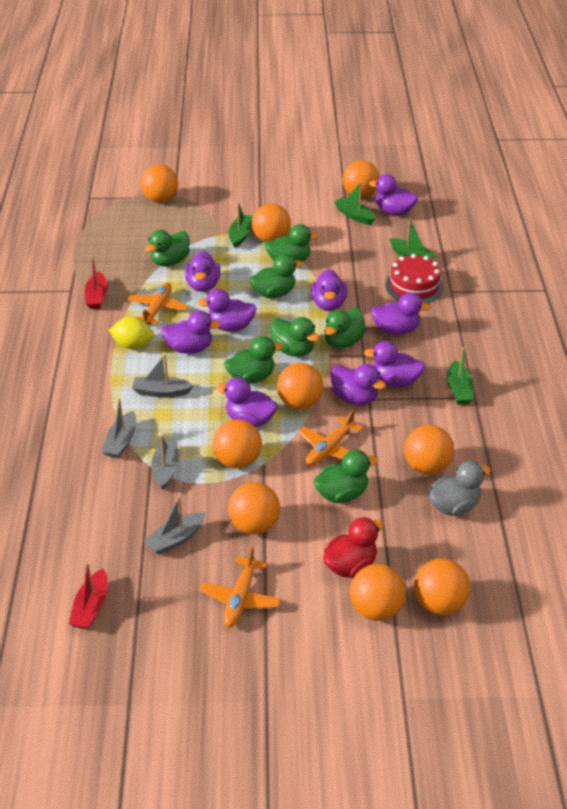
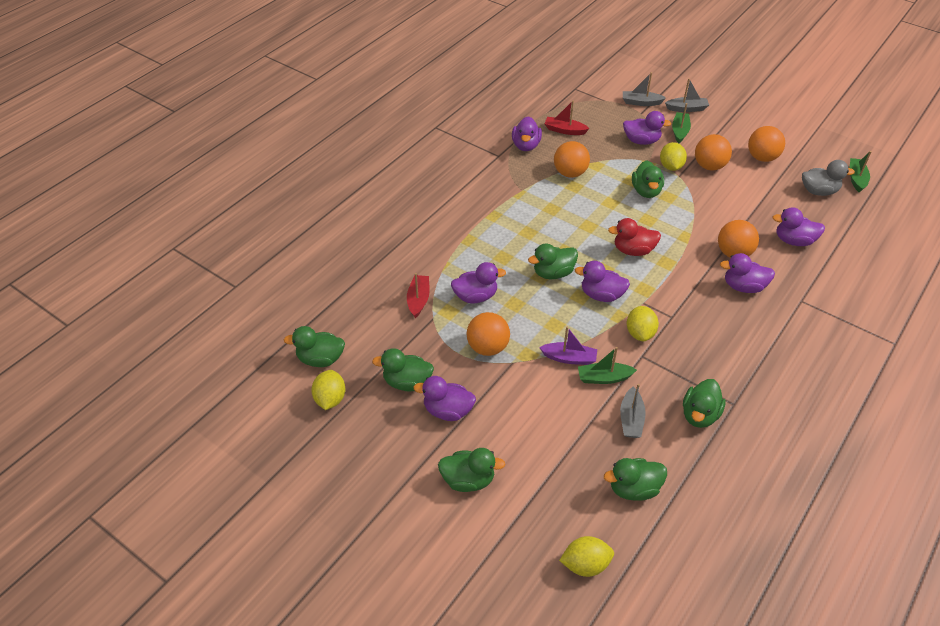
green boat: [229,202,253,248] [334,182,376,225] [389,218,436,259] [448,347,473,405] = 4 -> [578,347,637,384] [672,103,691,143] [850,151,872,193] = 3
grey boat: [101,398,136,458] [132,354,194,398] [144,496,206,555] [151,435,179,490] = 4 -> [620,384,646,438] [623,72,666,106] [665,78,709,112] = 3
orange ball: [141,165,178,203] [213,419,262,469] [228,482,280,535] [252,204,291,242] [277,363,323,410] [343,160,380,198] [350,564,406,621] [404,425,454,474] [414,558,470,615] = 9 -> [467,312,510,356] [554,141,590,178] [695,134,732,171] [718,220,759,258] [748,126,785,162] = 5
orange plane: [127,283,188,324] [199,546,281,627] [298,409,363,466] = 3 -> none = 0
purple boat: none = 0 -> [539,326,597,365] = 1
purple duck: [161,311,221,354] [185,251,221,292] [197,289,257,331] [217,377,278,427] [311,269,347,311] [330,364,386,405] [364,341,425,387] [369,174,418,215] [371,292,431,335] = 9 -> [413,376,476,421] [451,262,506,304] [512,116,542,151] [575,261,630,302] [623,111,671,145] [720,253,775,293] [772,207,825,246] = 7
red cake: [385,254,444,303] = 1 -> none = 0
yellow lemon: [109,317,154,349] = 1 -> [311,370,346,410] [559,536,614,577] [627,306,659,341] [660,142,687,171] = 4

